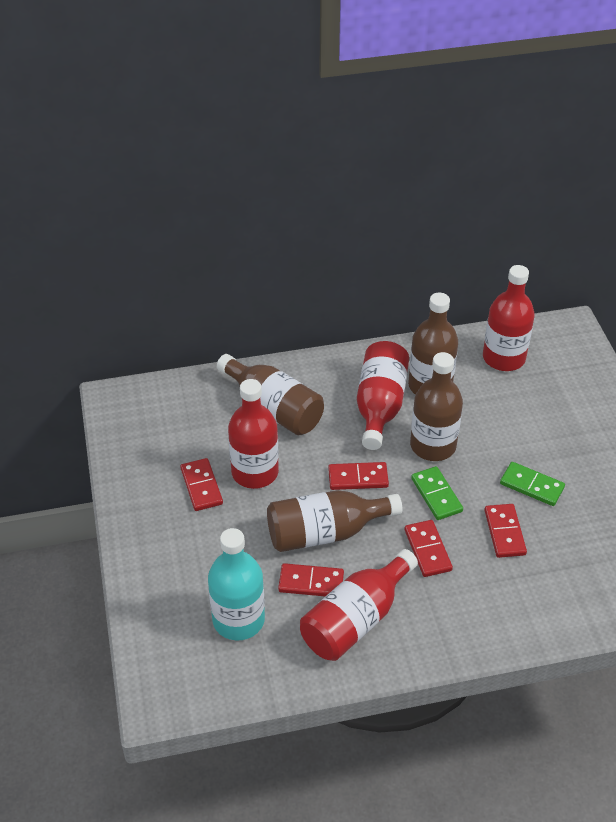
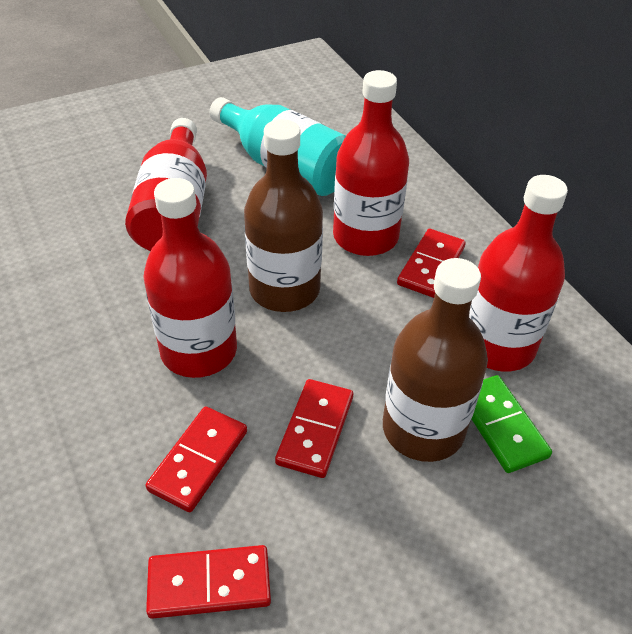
brown bottle: [217,354,324,435] [267,490,403,552] [408,292,458,395] [410,352,463,461] = 4 -> [244,119,323,312] [383,258,488,462] = 2
green domino: [411,466,463,520] [500,462,565,506] = 2 -> [472,375,552,473] = 1
red domino: [180,458,223,511] [278,563,344,596] [328,462,389,490] [404,520,453,577] [484,504,527,558] = 5 -> [145,407,247,512] [146,545,271,619] [275,379,353,478] [397,229,466,298] = 4

